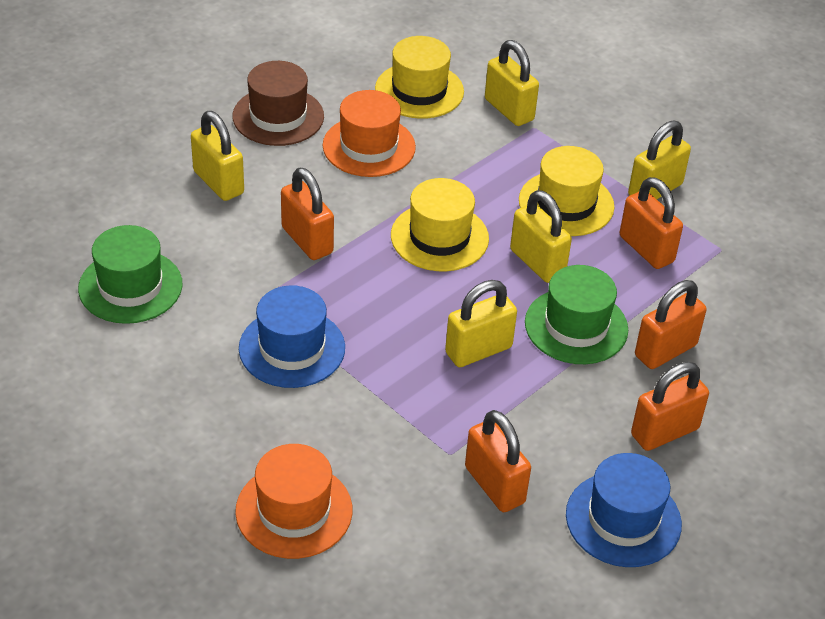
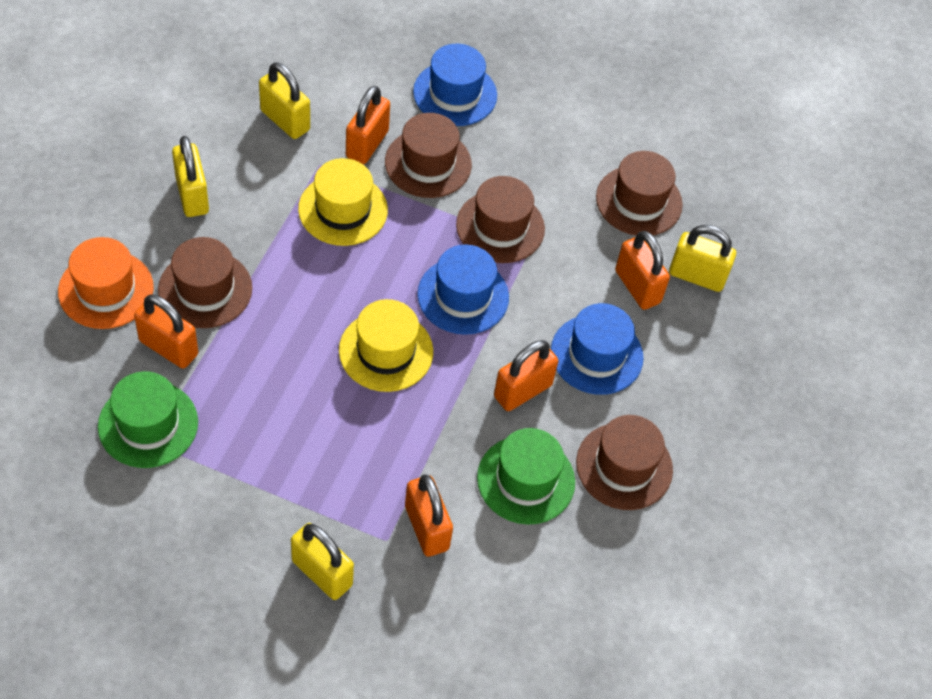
blue hat: [239,285,345,388] [566,453,682,567] = 2 -> [413,44,497,126] [417,244,509,335] [551,303,644,395] = 3
brown hat: [232,61,324,146] = 1 -> [158,237,252,328] [385,113,472,198] [456,176,545,263] [576,415,673,510] [596,151,683,236] = 5
orange hat: [235,444,352,559] [323,90,416,177] = 2 -> [58,237,154,329] = 1
yellow hat: [375,36,464,119] [391,178,489,271] [519,146,615,236] = 3 -> [298,158,388,246] [339,299,433,392] = 2
yellow padlock: [191,111,244,201] [445,280,517,367] [485,40,539,126] [510,190,572,283] [628,120,691,199] = 5 -> [172,136,209,217] [259,62,310,139] [291,523,354,600] [669,225,736,292] = 4

